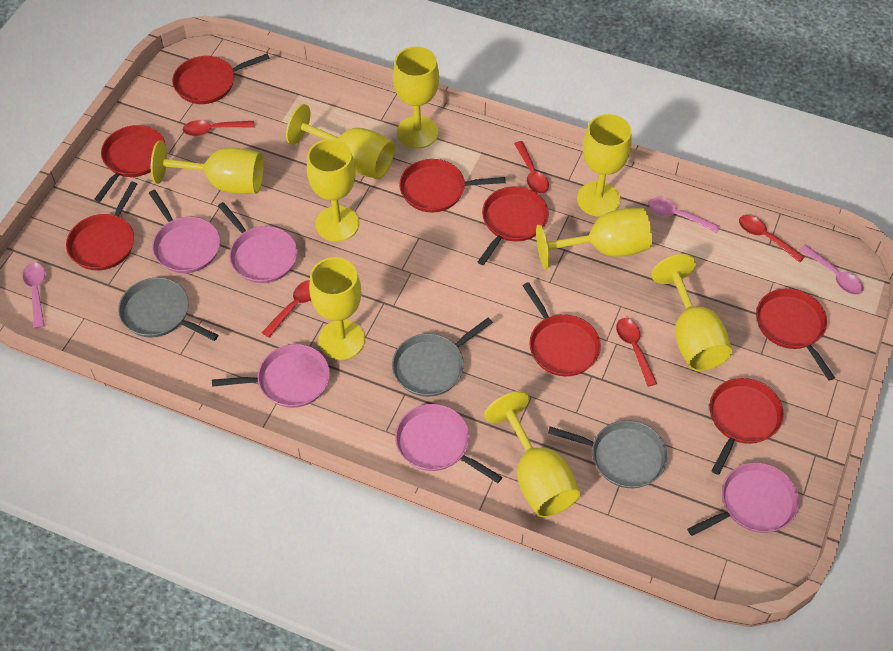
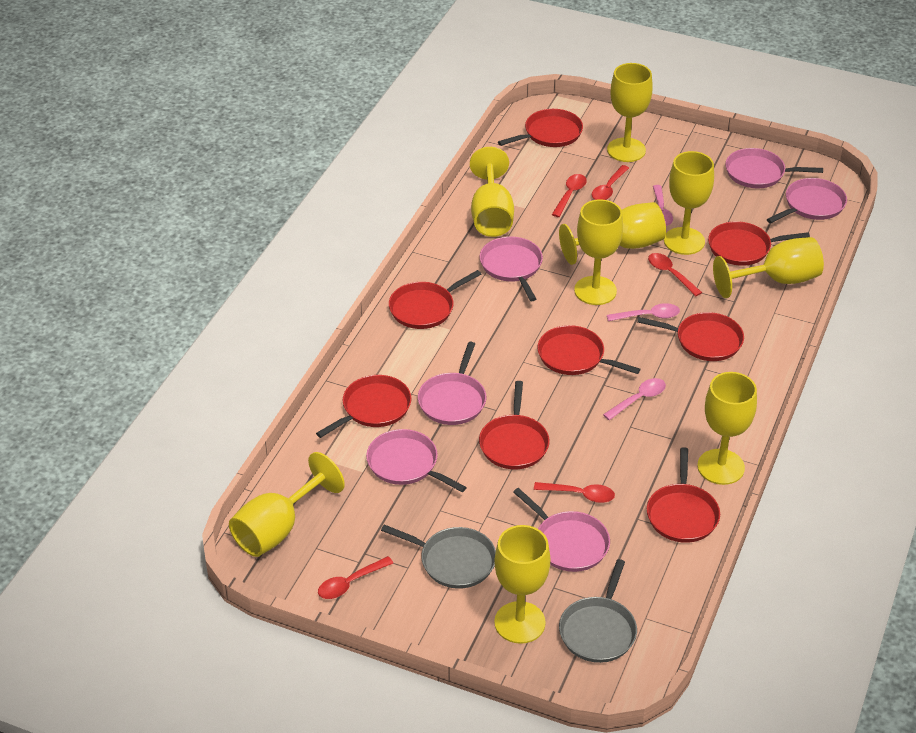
grey pan: [118,277,218,341] [392,318,493,397] [548,420,668,488] = 3 -> [381,524,496,589] [559,559,637,663] = 2
pink pan: [149,190,220,273] [212,344,330,408] [218,202,297,283] [395,404,502,483] [687,462,799,536] = 5 -> [366,429,467,492] [418,342,486,425] [480,237,543,301] [513,488,610,572] [725,148,823,188] [767,178,847,223] = 6

